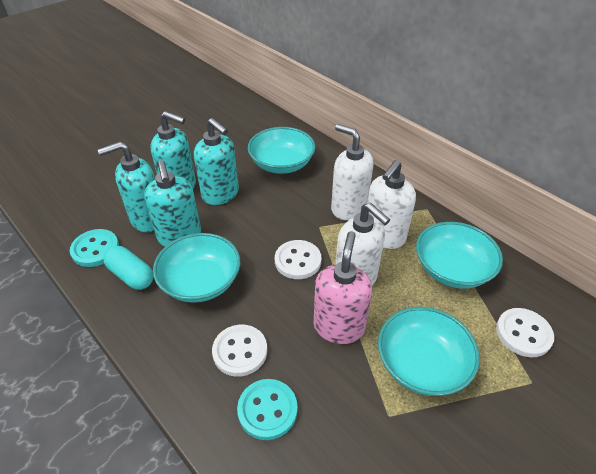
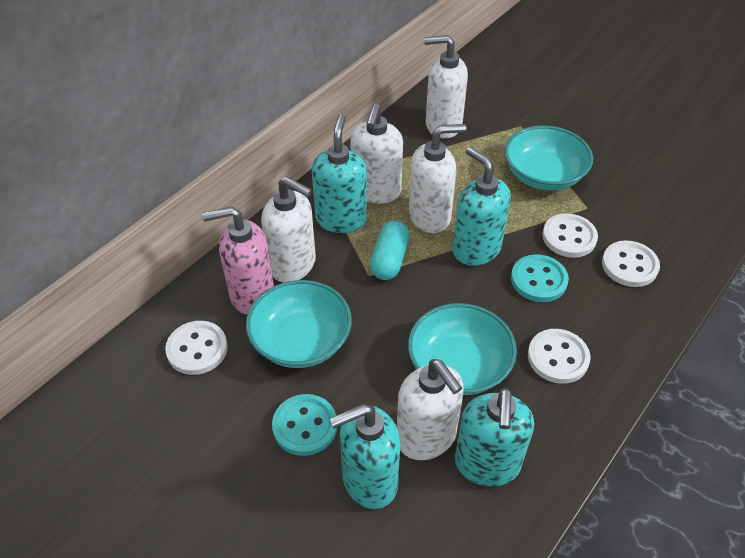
turquoise bowl: [153,233,240,303] [248,127,315,174] [378,307,480,396] [416,222,503,288] = 4 -> [246,280,352,368] [408,303,517,395] [505,125,593,191] = 3
white button: [212,325,267,377] [275,240,321,279] [496,308,554,357] = 3 -> [165,321,228,375] [528,329,590,384] [542,213,598,258] [602,240,660,287] = 4
white soap dispenser: [331,124,374,220] [336,203,390,286] [367,160,416,249] = 3 -> [261,177,316,283] [350,104,403,204] [397,359,464,460] [409,124,466,233] [424,35,468,139] = 5

